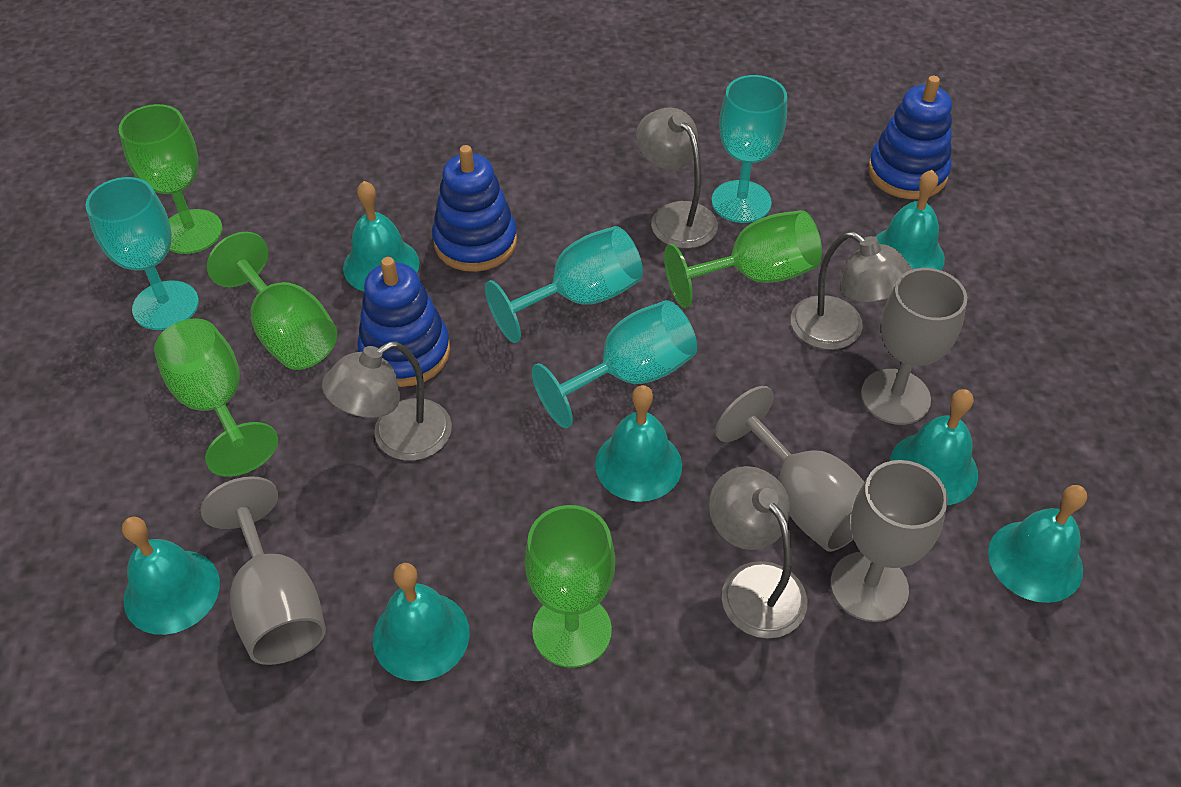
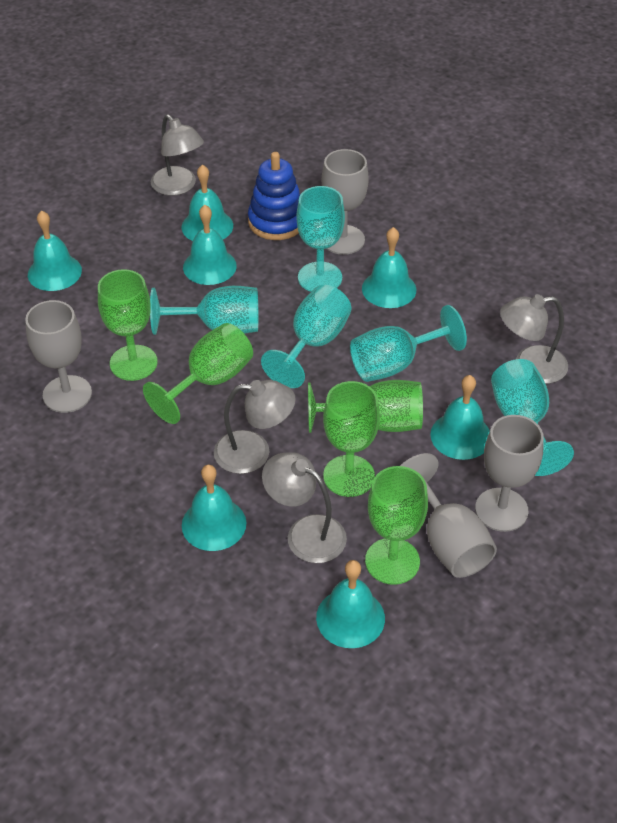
blue stacking toy: [357,257,450,387] [432,145,517,272] [868,76,952,199] = 3 -> [248,152,300,240] = 1
turquoise goblet: [86,177,199,330] [485,226,643,343] [532,300,697,428] [712,75,787,223] = 4 -> [150,286,258,335] [261,285,351,388] [296,186,345,292] [350,305,467,382] [491,359,574,476] = 5

